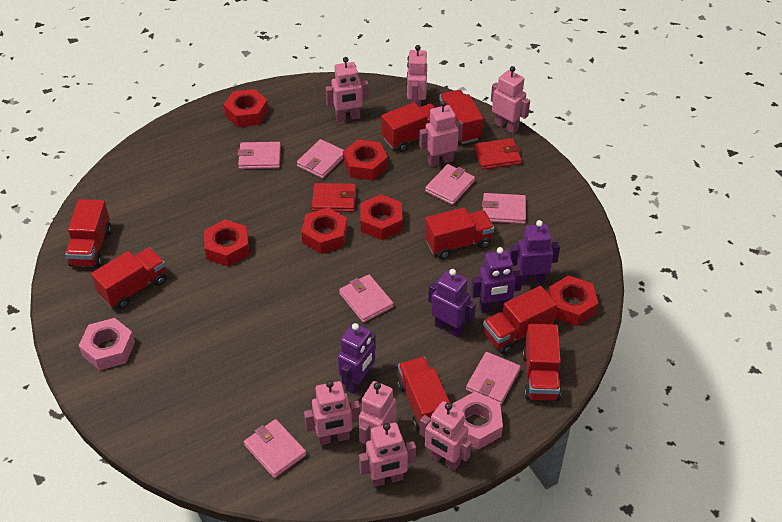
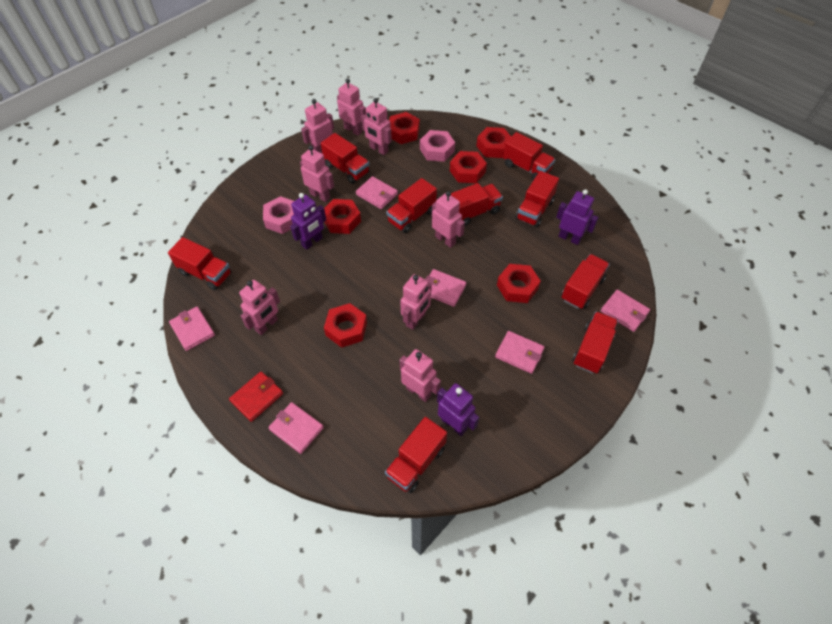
pink wallet: [238,142,281,169] [244,419,306,478] [297,139,344,179] [339,275,394,323] [425,164,475,205] [466,352,521,405] [482,193,526,224] = 7 -> [169,307,215,351] [268,402,324,454] [356,176,398,209] [425,269,466,307] [495,331,545,374] [601,289,650,332] = 6
purple robot: [338,323,376,394] [428,269,476,337] [471,247,523,313] [509,220,560,285] = 4 -> [290,193,326,250] [437,383,479,436] [556,189,598,245] = 3
red truck: [65,199,112,268] [91,248,166,309] [381,102,435,152] [397,357,450,431] [425,207,494,259] [439,90,483,144] [483,286,557,354] [522,324,561,401] = 8 -> [168,237,232,290] [321,133,370,184] [385,417,447,493] [386,178,437,233] [451,183,503,226] [503,132,555,180] [516,171,559,227] [561,254,610,309] [572,312,618,374] = 9
red wallet: [312,183,356,212] [474,138,522,170] = 2 -> [229,372,283,422] = 1

